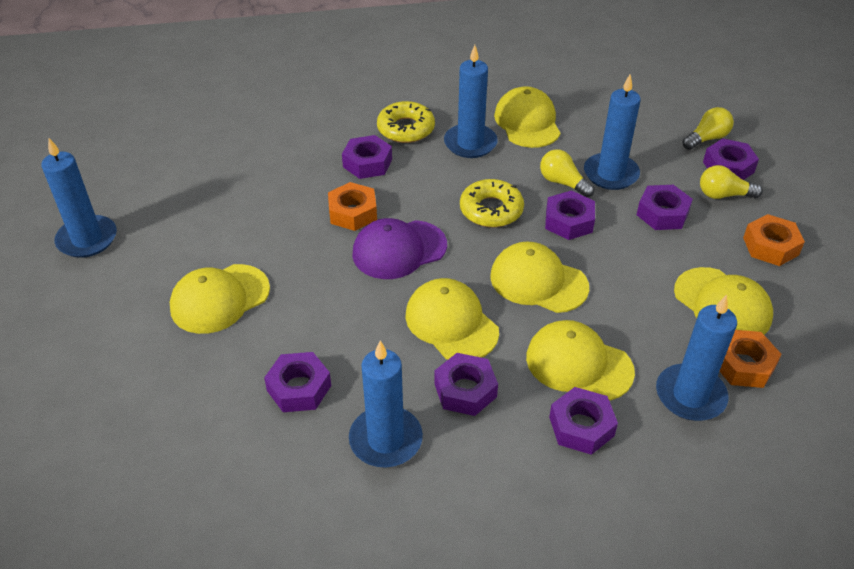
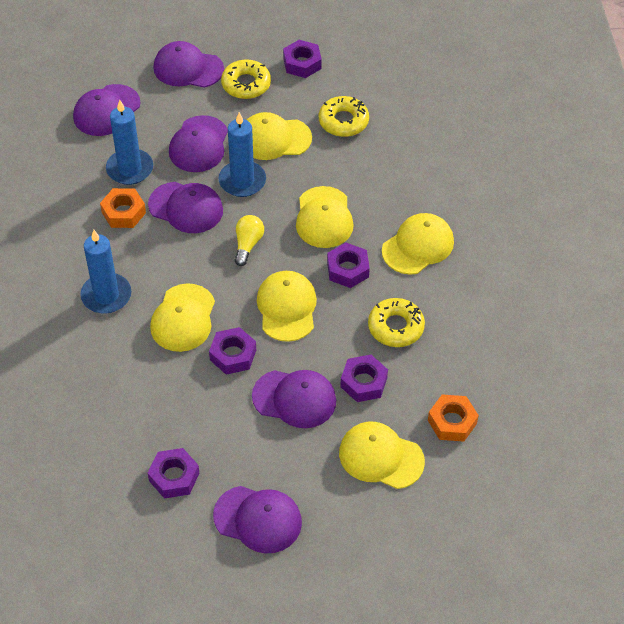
blue candle: [41,138,117,258] [349,341,423,468] [444,45,498,158] [584,74,641,190] [656,294,737,421] = 5 -> [80,230,131,314] [106,100,153,185] [219,112,266,197] = 3
orange nut: [328,182,377,231] [719,330,782,388] [743,214,805,266] = 3 -> [100,188,146,228] [428,394,479,442] = 2
purple cap: [352,218,447,279] = 1 -> [73,84,141,136] [148,182,223,233] [153,41,224,88] [169,115,228,172] [213,486,302,553] [252,370,336,428] = 6
purple nut: [264,352,331,412] [342,135,392,179] [434,353,498,416] [545,190,595,240] [549,387,618,455] [637,185,693,230] [703,138,759,180] = 7 -> [148,448,199,499] [209,327,256,375] [283,40,322,78] [327,243,370,288] [340,355,388,402] = 5
yellow donut: [377,101,435,143] [460,179,524,227] = 2 -> [221,60,271,99] [319,96,369,137] [368,298,425,347] = 3
yellow light bulb: [540,150,594,197] [682,107,734,150] [700,165,763,199] = 3 -> [235,215,264,266] = 1

